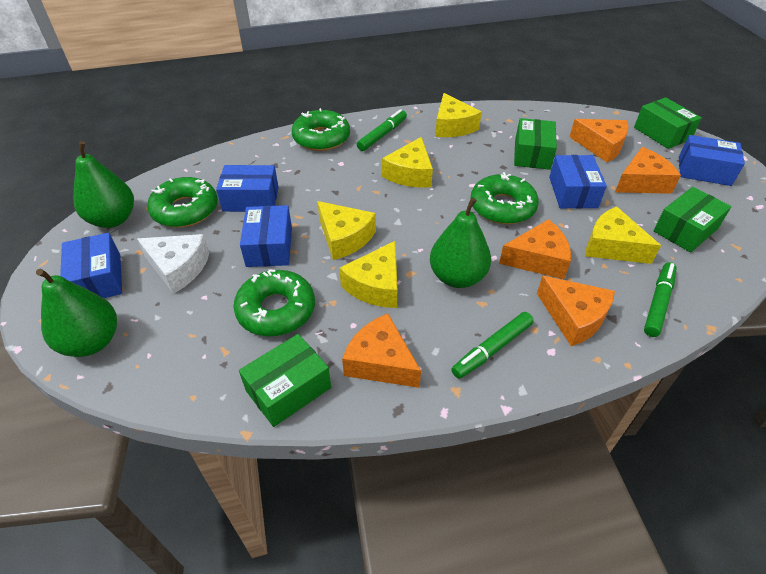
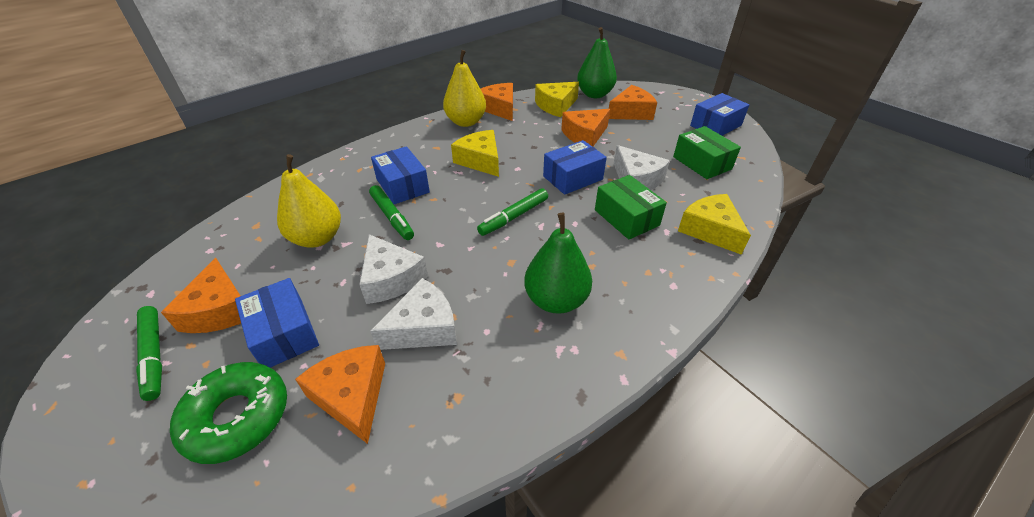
blue box: [60,233,122,298] [216,165,279,212] [240,205,292,267] [549,155,607,209] [679,135,745,186] = 5 -> [235,278,319,368] [371,146,430,204] [543,140,607,195] [690,93,749,136] = 4
green box: [239,334,331,427] [514,118,557,170] [634,97,702,149] [653,187,731,253] = 4 -> [595,175,667,239] [673,126,741,179] = 2
green donut: [147,177,218,228] [234,269,315,336] [292,108,350,151] [470,172,539,224] = 4 -> [170,362,287,464] = 1
green pear: [36,269,117,357] [73,141,134,228] [430,198,491,288] = 3 -> [524,213,592,314] [577,27,617,98] = 2
white cheese: [137,234,210,294] = 1 -> [359,234,428,304] [370,278,457,350] [614,145,670,190] = 3
yellow cheese: [317,201,376,260] [339,241,397,308] [382,137,433,188] [435,93,482,137] [586,206,661,264] = 5 -> [451,130,499,177] [535,82,579,117] [678,194,751,255] = 3
yellow pear: none = 0 -> [277,154,341,248] [443,50,486,127] = 2

